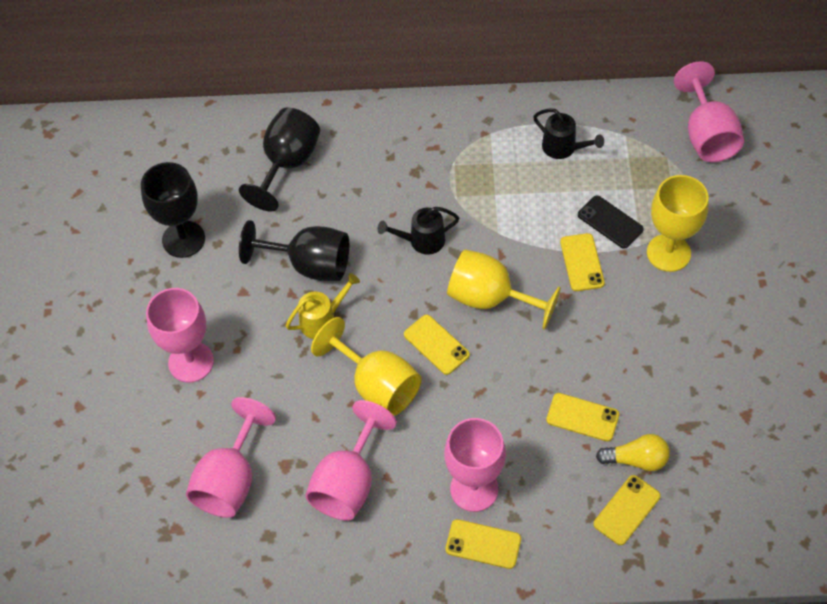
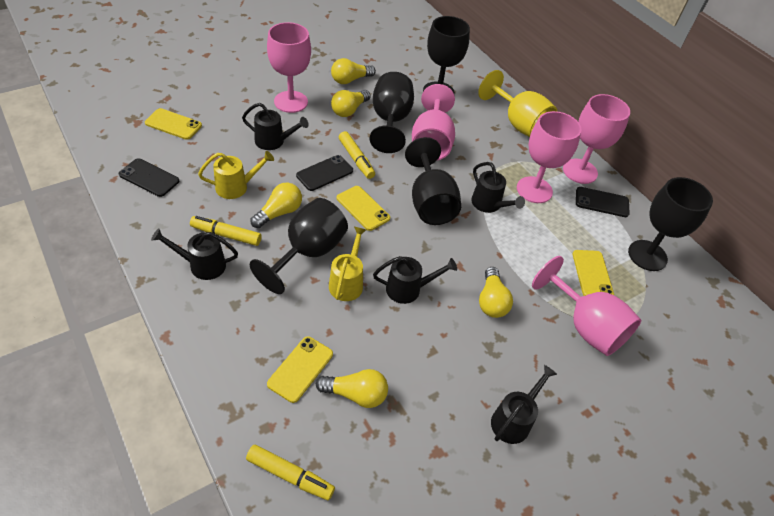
black goblet: [141,162,205,258] [239,108,320,212] [239,220,349,281] = 3 -> [250,198,348,294] [370,72,414,153] [405,137,461,225] [423,16,470,95] [628,177,713,271] = 5
black phone: [578,195,644,249] = 1 -> [119,158,179,197] [296,155,353,191] [576,187,630,217] = 3
black watering can: [377,207,459,255] [533,108,604,159] = 2 -> [151,228,238,280] [242,103,309,150] [373,256,457,304] [471,162,525,213] [491,365,557,444] = 5
yellow goblet: [311,317,422,416] [447,249,561,330] [647,175,708,272] = 3 -> [478,70,557,137] = 1
yellow light bulb: [596,434,670,471] = 1 -> [250,183,302,228] [315,369,388,408] [331,58,376,84] [331,90,371,117] [479,267,513,318] = 5
yellow marker: none = 0 -> [190,216,262,246] [246,445,335,500] [339,131,375,179] = 3
yellow phone: [404,315,470,375] [445,519,521,569] [546,393,619,442] [560,233,605,291] [593,475,661,545] = 5 -> [145,108,202,140] [267,336,333,403] [337,186,390,231] [573,250,614,296] = 4
yellow watering can: [286,273,360,339] = 1 -> [198,151,274,199] [329,226,366,301] = 2

